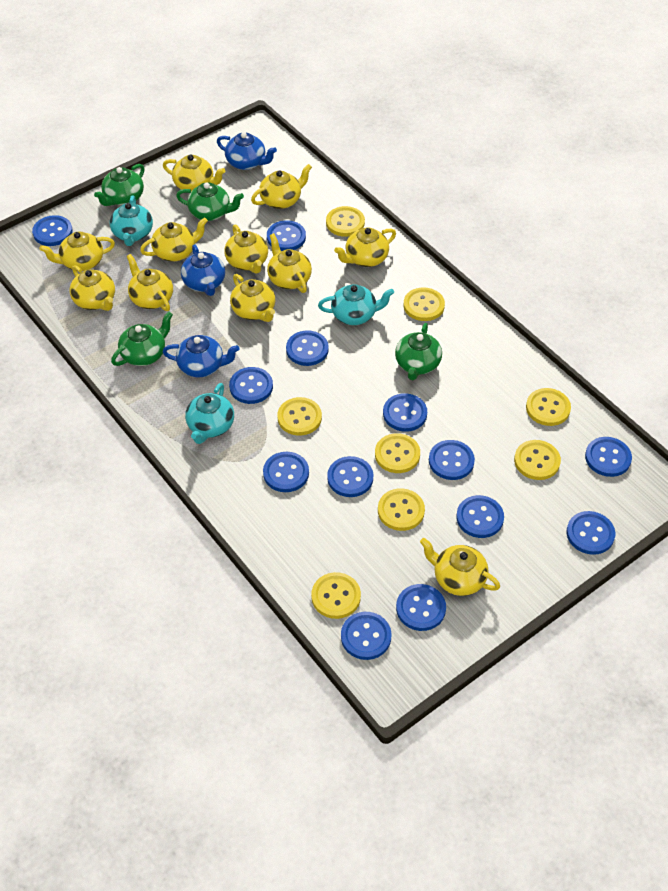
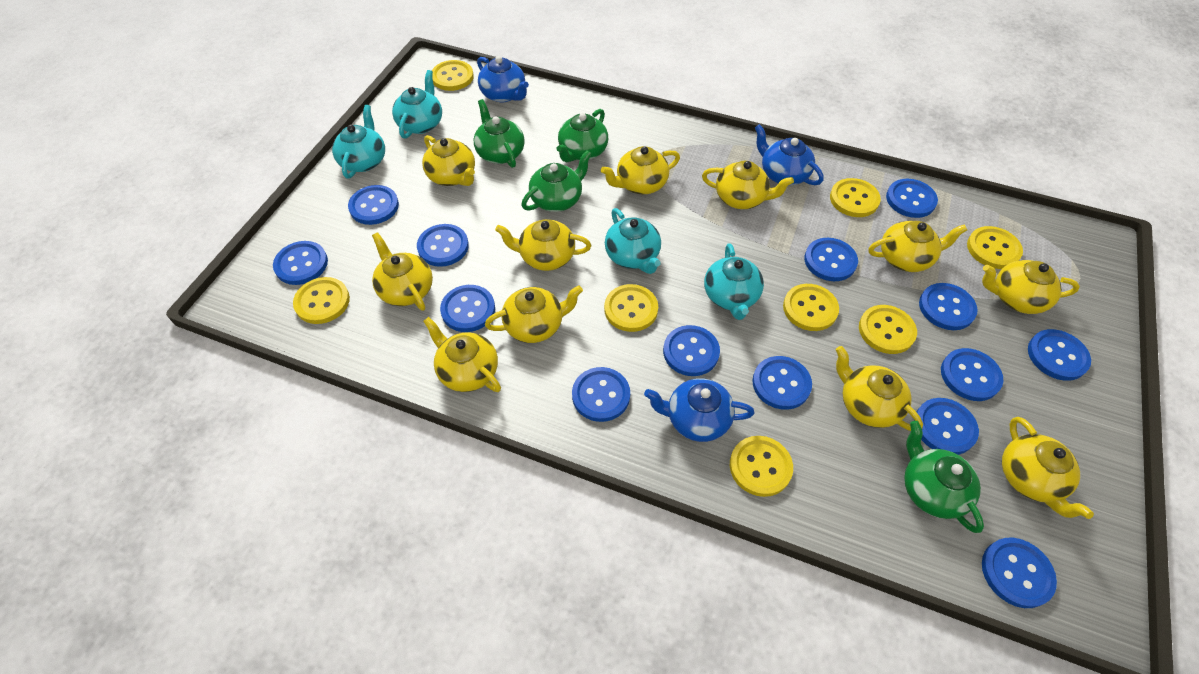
blue button: [32,215,73,246] [229,367,273,404] [263,452,309,492] [267,220,306,251] [286,330,329,366] [327,456,373,497] [341,612,391,660] [383,393,427,432] [396,584,446,631] [429,440,475,480] [456,495,504,538] [567,511,615,555] [585,437,632,477] = 13 -> [273,241,328,285] [348,185,399,225] [417,224,469,267] [440,285,495,332] [572,367,630,422] [663,325,720,376] [752,356,812,410] [804,238,858,281] [886,179,938,218] [914,398,979,455] [919,283,978,330] [941,348,1003,401] [982,538,1057,608] [1028,329,1091,381] = 14
turquoise teapot: [110,195,153,246] [185,383,234,444] [318,284,394,325] = 3 -> [332,105,385,179] [392,70,442,139] [605,208,661,274] [704,243,764,320] = 4

